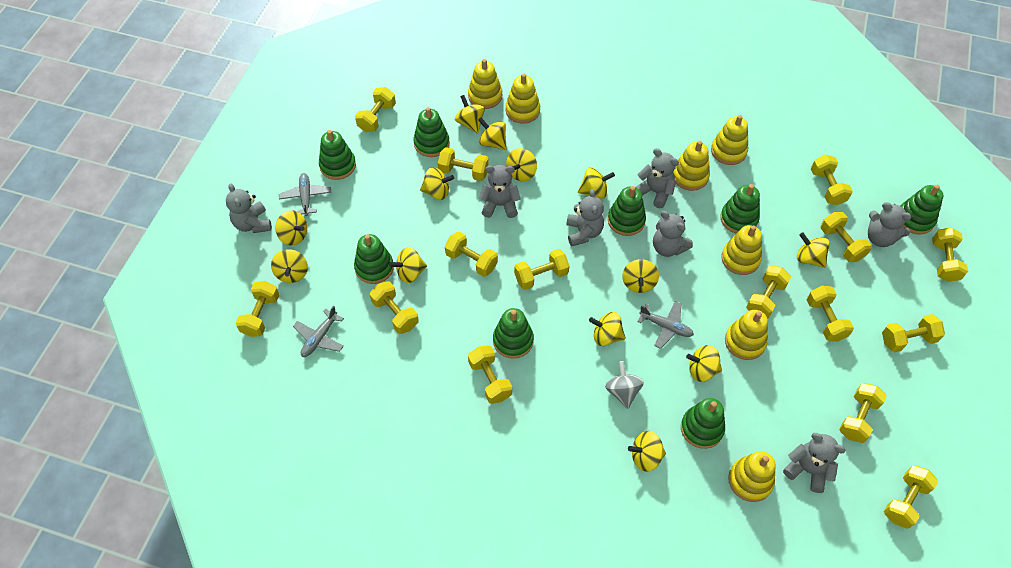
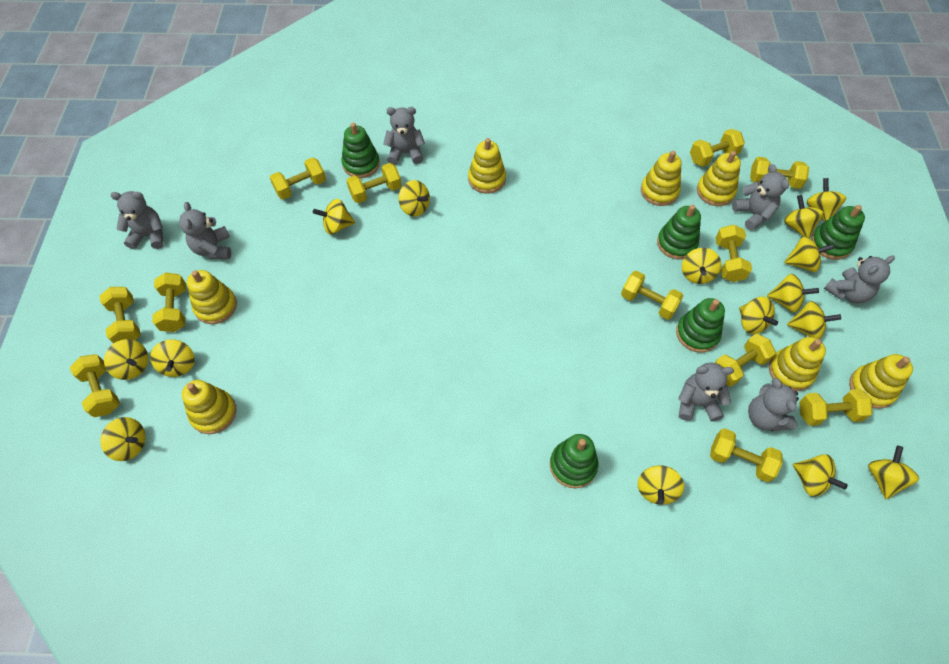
green stacking toy: [319,130,356,180] [354,234,394,284] [413,107,450,157] [493,308,534,359] [608,186,646,236] [681,398,725,449] [720,184,760,233] [901,185,944,235] = 8 -> [342,123,380,178] [550,434,598,488] [657,205,701,260] [676,298,725,353] [811,205,865,260] = 5
grey plane: [279,173,331,216] [293,306,344,357] [637,301,694,349] = 3 -> none = 0
grey spinning top: [605,361,644,409] = 1 -> none = 0
yellow dumbbell: [236,281,279,337] [355,87,396,132] [370,281,419,334] [438,147,489,181] [445,232,498,277] [468,345,512,404] [514,249,569,290] [746,266,791,319] [807,286,854,342] [811,154,853,205] [820,212,872,262] [839,383,887,443] [882,314,945,353] [884,465,938,529] [932,227,968,282] = 15 -> [70,354,120,417] [100,287,141,344] [152,272,186,332] [270,157,326,200] [346,163,402,203] [621,271,683,320] [690,129,745,167] [710,428,783,482] [715,334,776,387] [716,224,752,282] [750,157,809,189] [800,389,872,426] = 12
yellow spinning top: [271,249,308,283] [275,210,307,245] [389,247,427,283] [420,167,454,200] [455,95,485,134] [478,117,507,150] [506,148,537,181] [578,168,615,199] [589,312,626,346] [622,259,659,293] [628,431,666,472] [686,345,722,382] [797,232,830,268] = 13 -> [100,417,145,461] [104,339,148,380] [150,339,194,377] [313,199,355,235] [399,180,430,217] [638,466,684,505] [682,248,721,284] [739,297,778,334] [767,274,819,312] [784,195,824,238] [784,236,834,272] [787,301,841,339] [793,454,848,497] [807,178,846,222] [868,446,919,499] = 15

